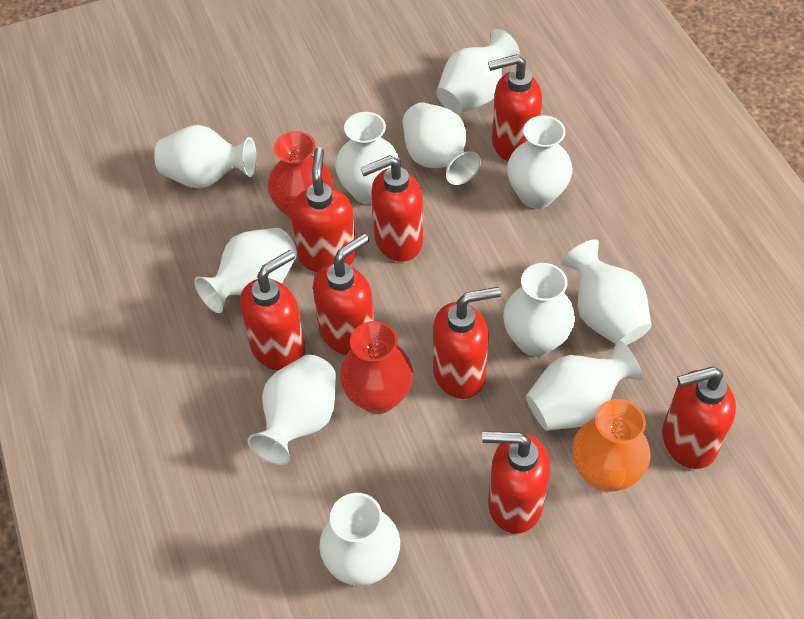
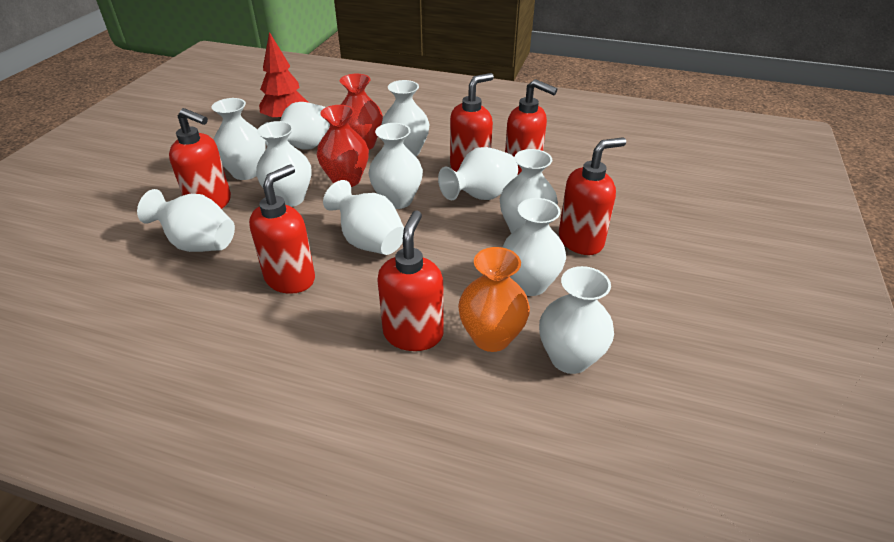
red soap dispenser: [240,250,305,371] [290,147,357,272] [313,233,374,355] [361,155,423,262] [433,287,501,399] [482,431,550,534] [488,54,542,161] [662,367,736,469] = 8 -> [169,108,231,209] [249,165,315,294] [377,210,444,351] [450,73,494,172] [505,79,558,176] [559,137,626,255] = 6
red tree: none = 0 -> [259,32,309,120] = 1

